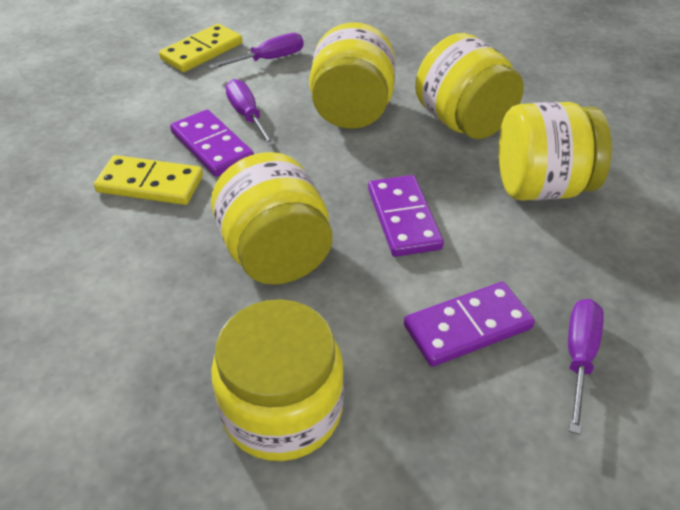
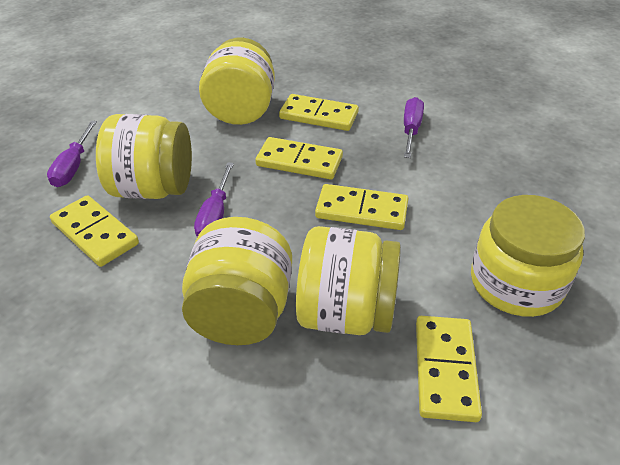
purple domino: [170,110,254,177] [368,175,444,257] [404,282,535,367] = 3 -> none = 0
yellow domino: [94,155,203,205] [159,24,243,72] = 2 -> [50,195,139,267] [255,137,343,179] [279,94,359,131] [315,184,409,230] [416,316,482,422] = 5

